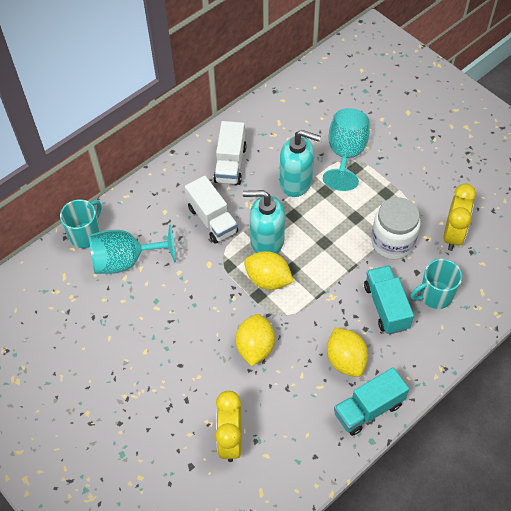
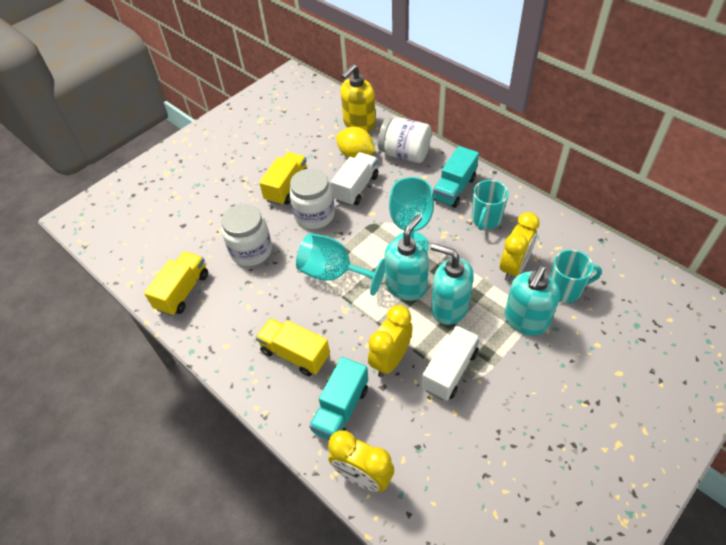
turquoise soap dispenser: [243,190,285,254] [280,130,321,197] = 2 -> [385,215,429,301] [431,243,474,325] [505,266,560,336] = 3
white jar: [371,197,420,259] = 1 -> [221,204,272,266] [289,168,335,229] [378,117,432,163] = 3
yellow clock: [215,391,241,462] [443,184,476,251] = 2 -> [328,430,394,492] [368,305,413,377] [500,212,540,281] = 3
yellow lemon: [235,314,275,366] [244,251,294,290] [327,327,368,377] = 3 -> [336,127,375,158] = 1
yellow soap dispenser: none = 0 -> [341,64,376,132] = 1
yellow truck: none = 0 -> [144,251,208,316] [256,318,330,376] [259,152,308,206] = 3

